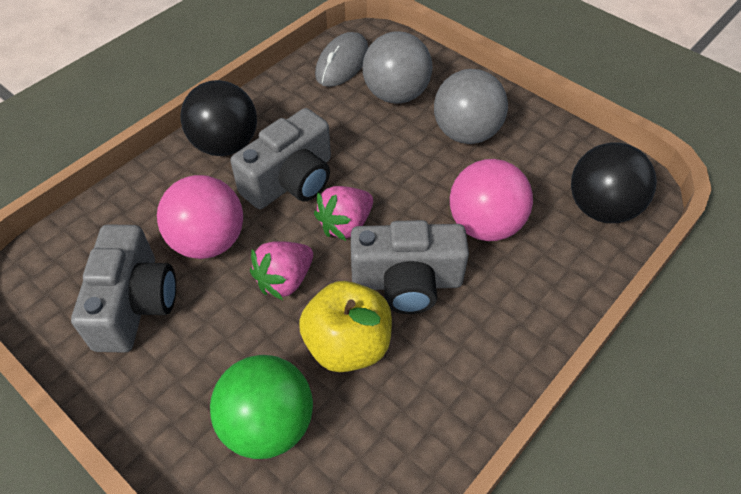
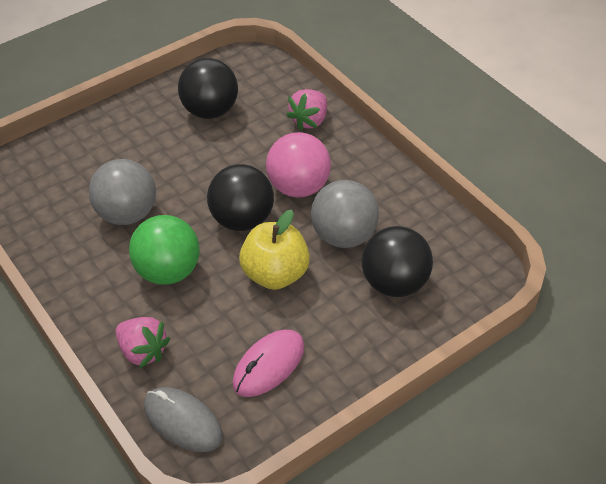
black ball: [180,80,257,156] [571,143,657,223] = 2 -> [178,58,238,119] [207,164,274,231] [362,226,433,297] = 3
grey camera: [71,224,176,353] [231,108,331,209] [351,220,469,314] = 3 -> none = 0
pink ball: [157,175,243,259] [450,159,533,241] = 2 -> [266,132,331,198] = 1
pink mouse: none = 0 -> [232,330,304,397] = 1

